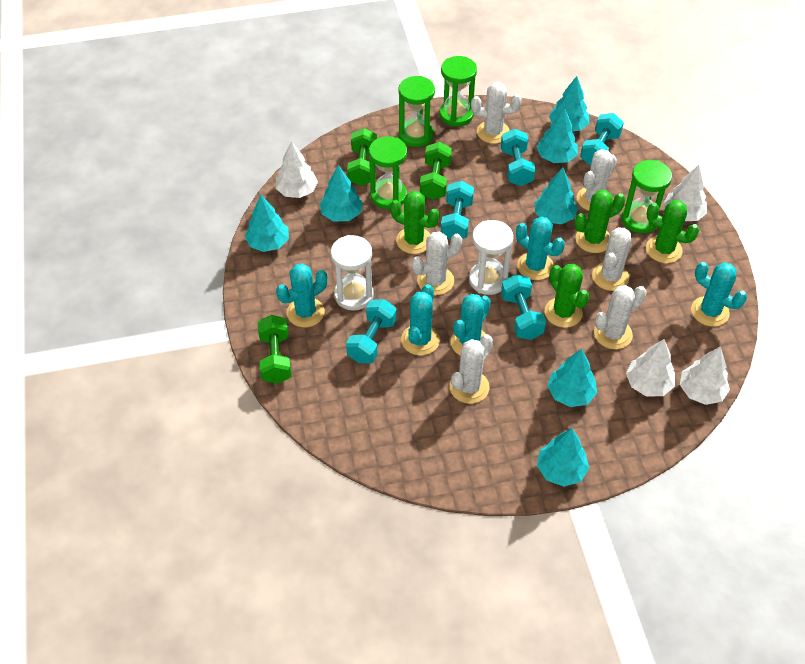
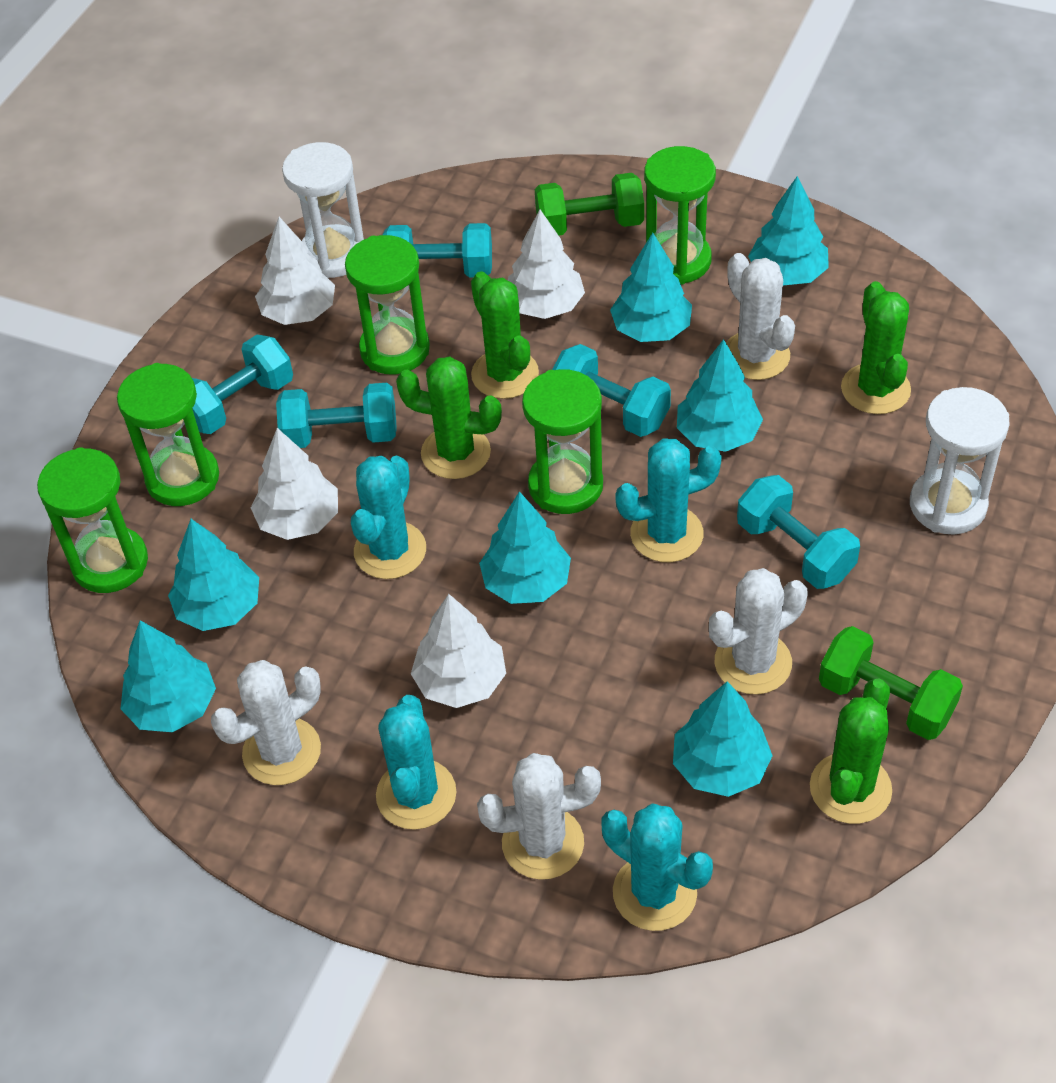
green dumbbell: [258,315,291,384] [347,128,377,186] [420,142,452,200] = 3 -> [535,173,644,235] [819,626,963,740] = 2
green hourglass: [369,136,407,209] [398,76,435,147] [439,56,477,127] [622,160,672,233] = 4 -> [37,447,148,593] [117,363,219,506] [345,235,430,375] [522,369,603,514] [644,146,716,285] = 5
turquoise cactus: [276,263,327,327] [401,284,440,356] [450,294,491,355] [516,217,565,280] [691,262,747,327] = 5 -> [351,456,426,579] [376,695,456,830] [602,803,713,931] [615,438,722,562] = 4
white cactus: [412,232,462,295] [450,334,493,404] [471,82,522,144] [577,149,617,211] [592,227,631,291] [594,285,646,349] = 6 -> [211,660,321,785] [477,753,601,880] [709,568,807,695] [726,253,795,380] = 4

